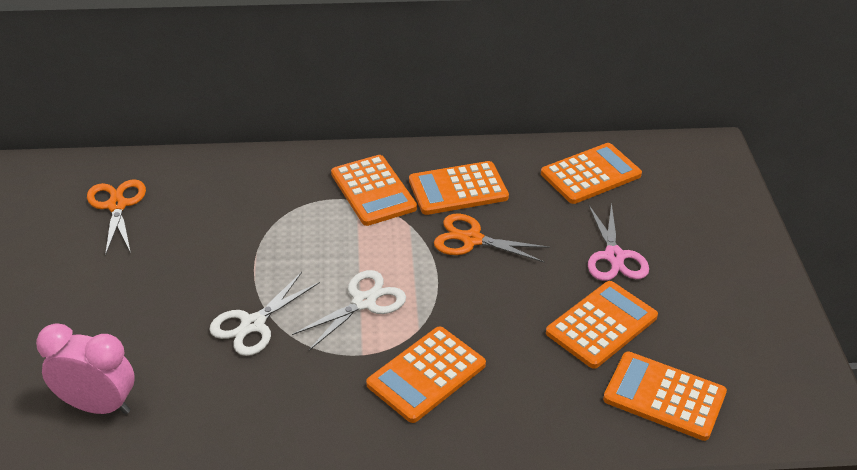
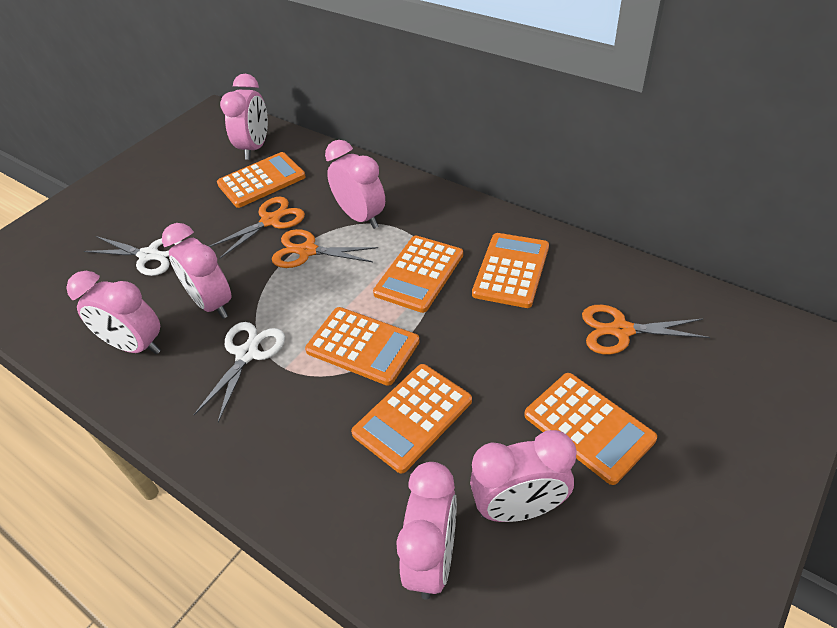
orange scissors: [87,179,146,256] [434,214,550,262] = 2 -> [209,197,305,259] [272,229,378,268] [582,305,710,355] = 3
pink clock: [36,323,135,414] = 1 -> [66,271,161,354] [162,223,232,319] [220,73,268,160] [325,140,385,229] [396,462,457,599] [470,430,577,522] = 6
pink scissors: [588,202,649,281] = 1 -> none = 0

